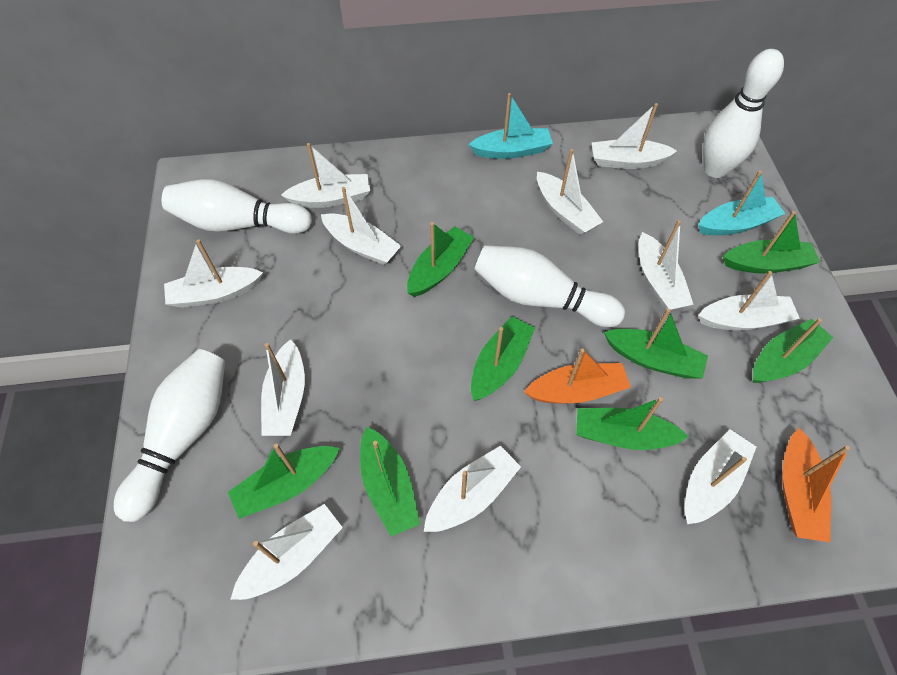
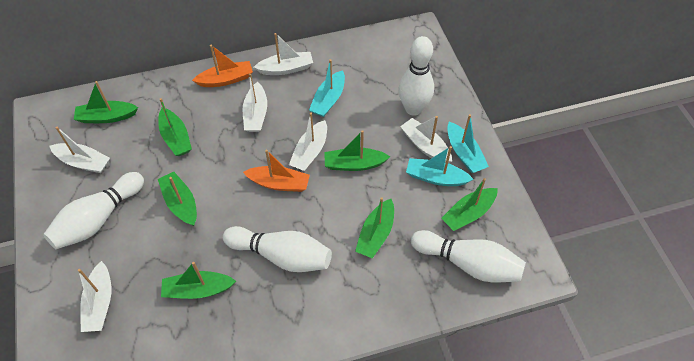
green boat: [228,444,340,519] [360,427,420,536] [407,222,474,297] [471,316,535,401] [576,397,689,450] [604,309,708,379] [723,211,820,274] [752,318,833,383] = 8 -> [74,81,138,123] [158,98,192,156] [158,172,197,226] [161,262,236,299] [324,130,390,171] [355,197,394,258] [441,178,498,231] = 7
turquoise boat: [468,93,553,159] [698,171,785,235] = 2 -> [309,59,345,117] [406,146,473,186] [447,114,489,173] = 3
white boat: [164,239,263,308] [230,504,343,600] [261,339,305,436] [281,143,370,208] [321,187,401,265] [424,445,521,532] [537,149,603,235] [592,103,677,169] [639,220,694,310] [685,429,756,524] [698,271,800,331] = 11 -> [50,127,110,173] [78,261,112,332] [243,73,267,132] [254,33,313,75] [289,113,327,171] [400,116,452,163] = 6

